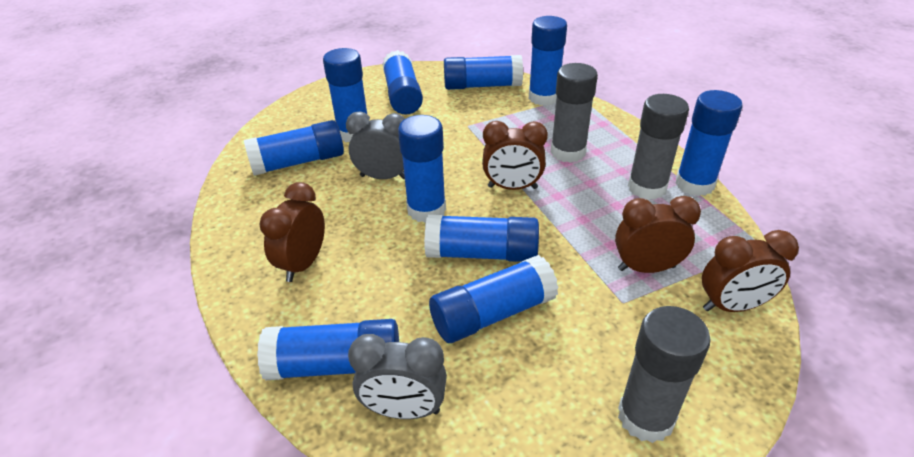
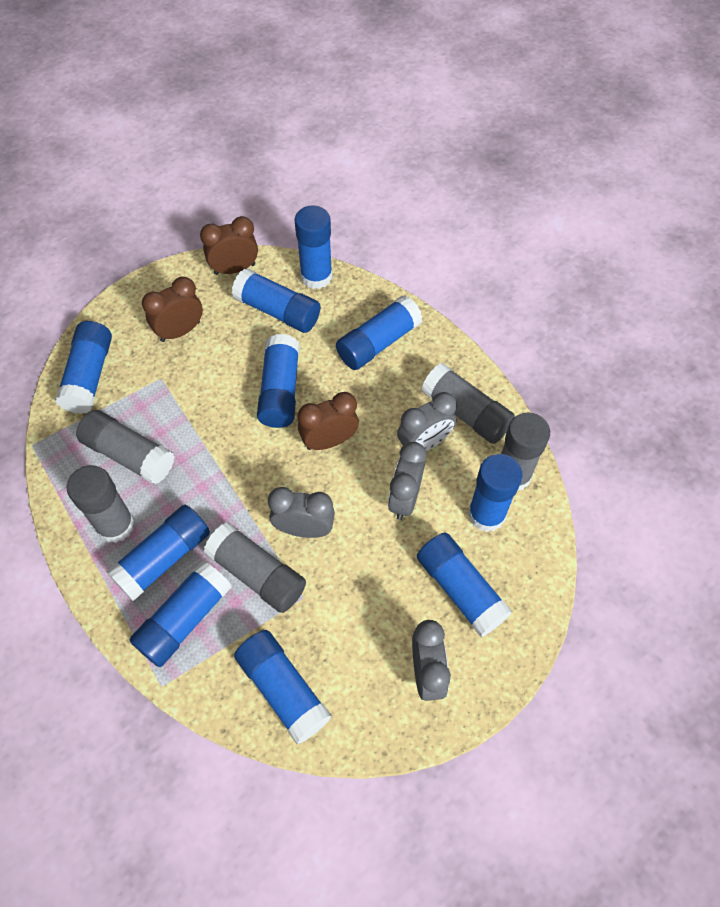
brown clock: [259,182,325,282] [482,121,548,190] [615,196,701,273] [702,230,799,312] = 4 -> [142,277,203,342] [200,216,258,275] [297,392,359,450] = 3
grey clock: [346,111,405,179] [348,334,447,419] = 2 -> [268,487,335,538] [388,442,426,520] [397,392,457,451] [412,620,451,701] = 4
grey glue stick: [551,63,598,163] [618,306,711,443] [628,94,689,200] = 3 -> [66,465,135,543] [76,410,175,485] [204,523,306,613] [421,363,515,444] [501,412,550,491] = 5

